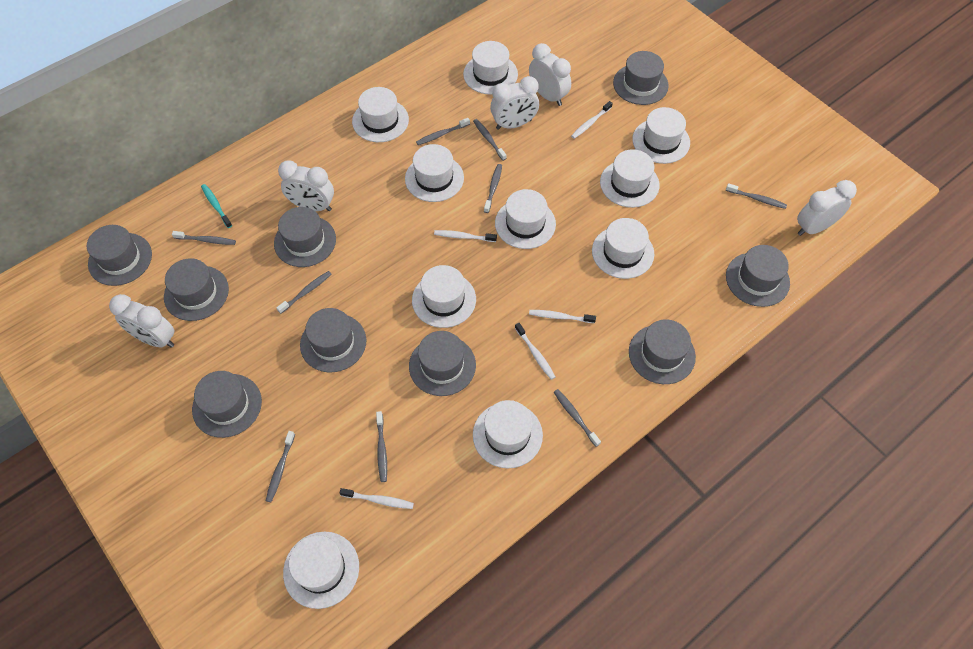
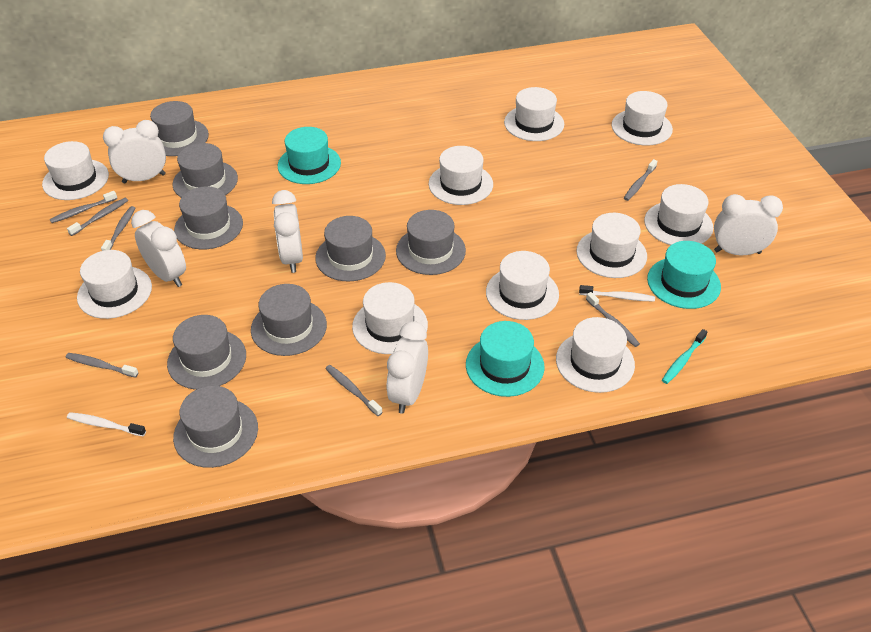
grey hat: [87,225,152,286] [164,258,229,321] [192,371,262,438] [274,207,336,267] [300,308,366,372] [409,331,476,396] [613,51,669,105] [629,319,696,384] [726,245,790,307] = 9 -> [150,101,209,156] [167,315,246,390] [173,143,238,198] [173,386,258,468] [174,186,243,249] [251,284,327,356] [315,216,386,282] [396,210,466,275] = 8
grey toothbrush: [172,231,236,245] [266,431,295,502] [276,271,332,314] [376,411,387,482] [416,118,470,145] [473,119,507,161] [484,164,502,213] [554,389,601,447] [726,183,787,209] = 9 -> [50,191,117,223] [66,353,139,378] [67,198,128,236] [101,206,135,251] [325,365,383,416] [586,292,640,347] [624,159,657,201] = 7
turquoise hat: none = 0 -> [278,127,341,184] [466,321,544,397] [647,241,721,309] = 3
white toothbrush: [340,488,414,509] [434,230,497,242] [515,323,555,380] [529,310,596,323] [571,101,613,139] = 5 -> [67,412,146,436] [579,285,655,301] = 2

